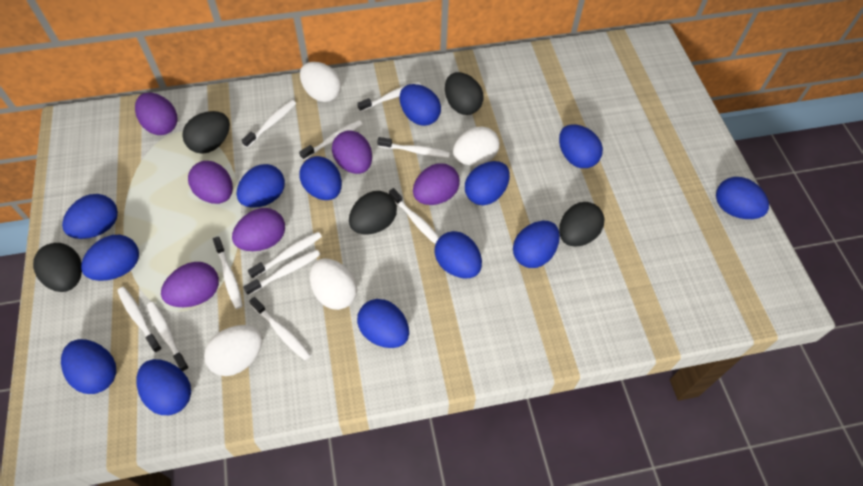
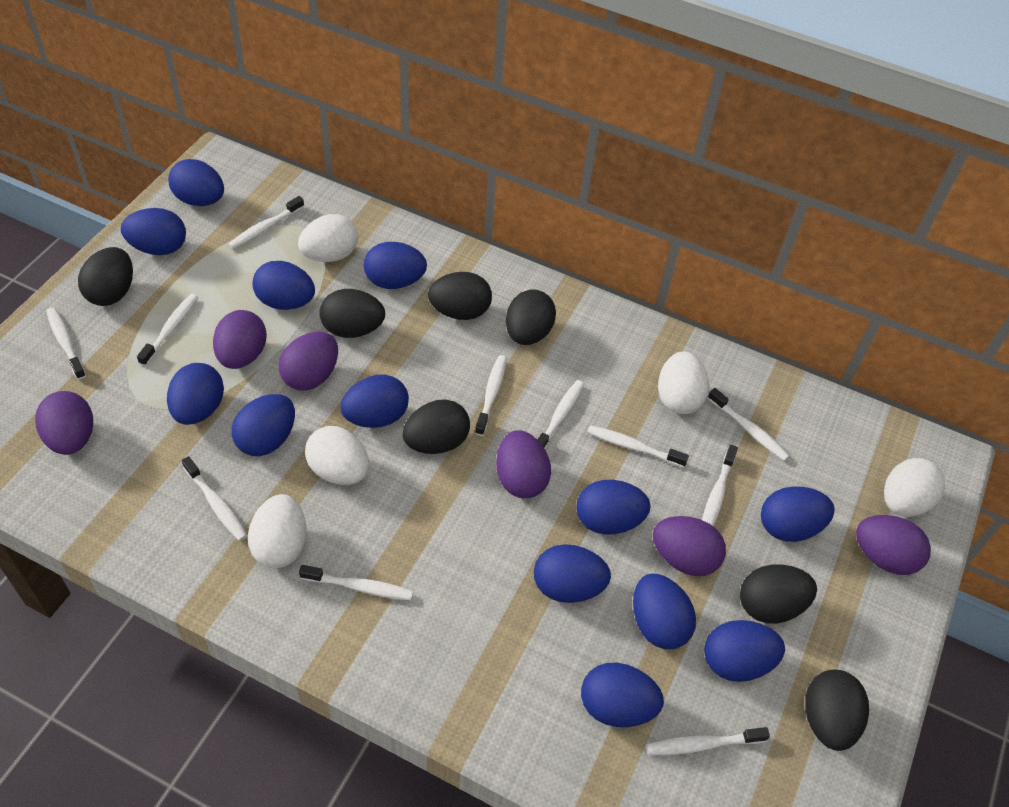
black egg: [33,243,82,292] [182,111,230,154] [349,191,397,234] [445,72,484,115] [559,202,604,247] = 5 -> [78,247,133,306] [320,289,385,338] [403,399,470,454] [428,272,492,320] [506,289,556,345] [740,564,817,624] [805,670,869,751] = 7
white egg: [204,325,262,376] [300,62,341,102] [310,258,357,310] [453,126,500,166] = 4 -> [248,494,307,568] [298,214,358,262] [305,426,369,485] [658,351,709,414] [884,458,945,517] = 5

